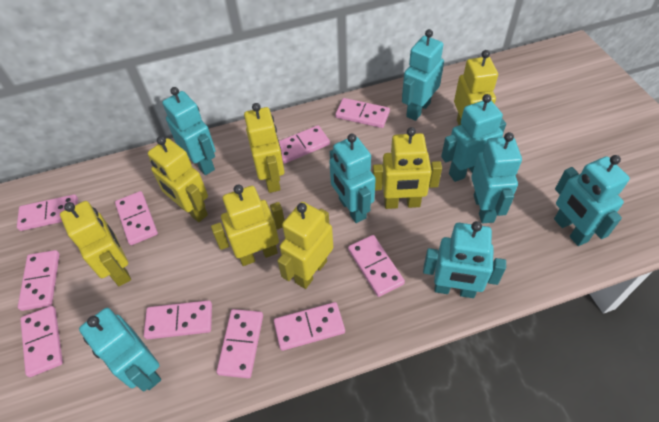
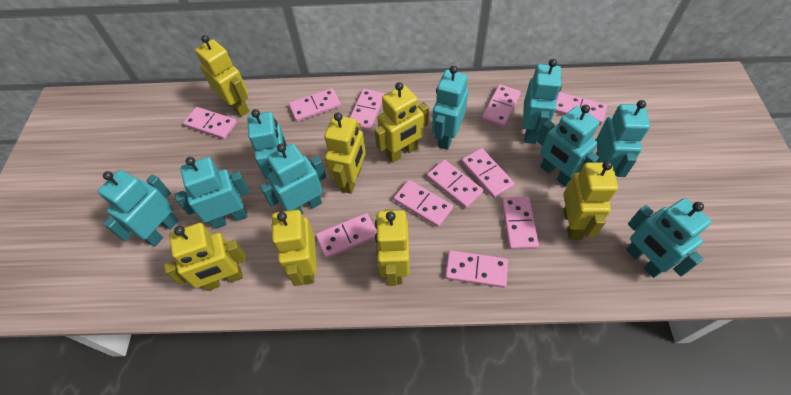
pink domino: [17,194,78,231] [18,250,60,311] [20,306,63,377] [115,191,158,245] [144,300,212,339] [216,309,263,378] [274,302,345,351] [279,125,330,164] [335,98,390,128] [348,235,405,297] = 10 -> [183,107,237,139] [289,88,341,122] [316,213,377,259] [350,89,385,131] [394,180,453,227] [427,160,484,208] [445,250,508,288] [462,148,515,198] [482,84,521,127] [502,196,539,250] [555,92,607,125] = 11
turquoise robot: [79,308,161,392] [162,87,216,175] [329,134,376,223] [402,29,444,121] [423,221,506,298] [441,94,506,182] [471,132,522,223] [554,155,630,246] = 8 -> [98,170,179,247] [175,157,250,229] [247,109,288,179] [260,144,326,214] [432,66,468,150] [523,59,562,144] [537,105,600,187] [596,100,650,177] [626,198,711,278] = 9

